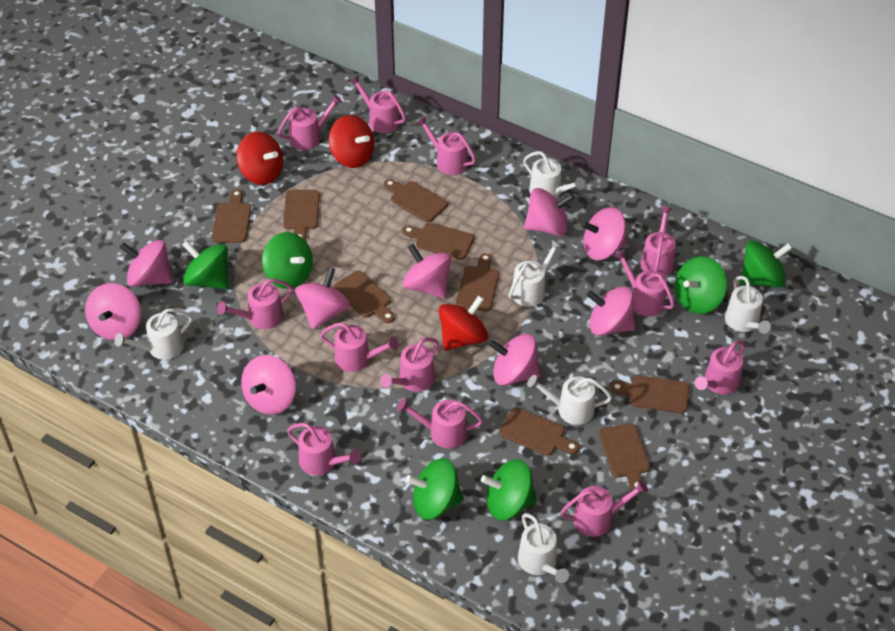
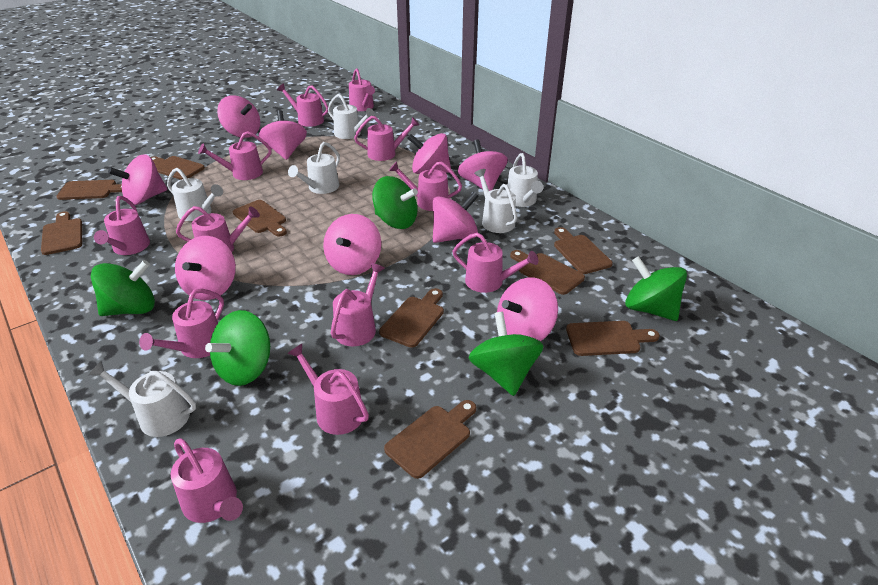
green spinning top: [182,241,229,289] [262,232,313,289] [406,458,464,520] [481,459,537,521] [675,256,727,314] [739,241,793,288] = 6 -> [91,260,155,316] [205,310,270,386] [372,176,418,229] [469,312,544,396] [625,256,687,321] = 5
red spinning top: [236,132,283,185] [329,115,374,168] [439,295,488,351] = 3 -> none = 0

